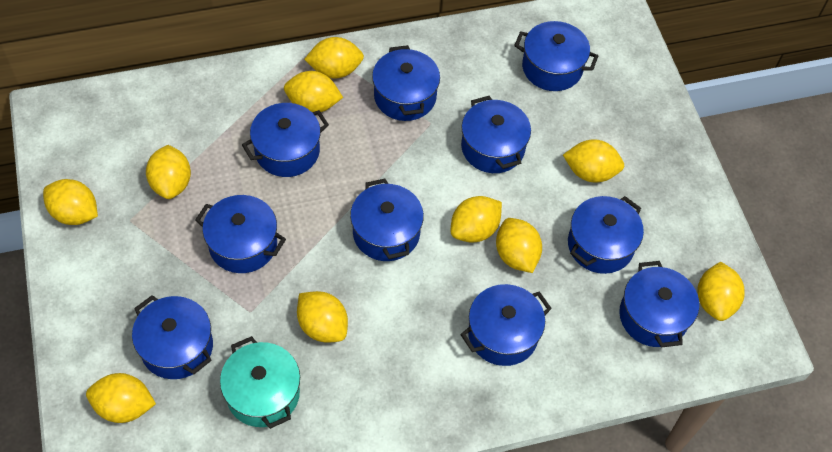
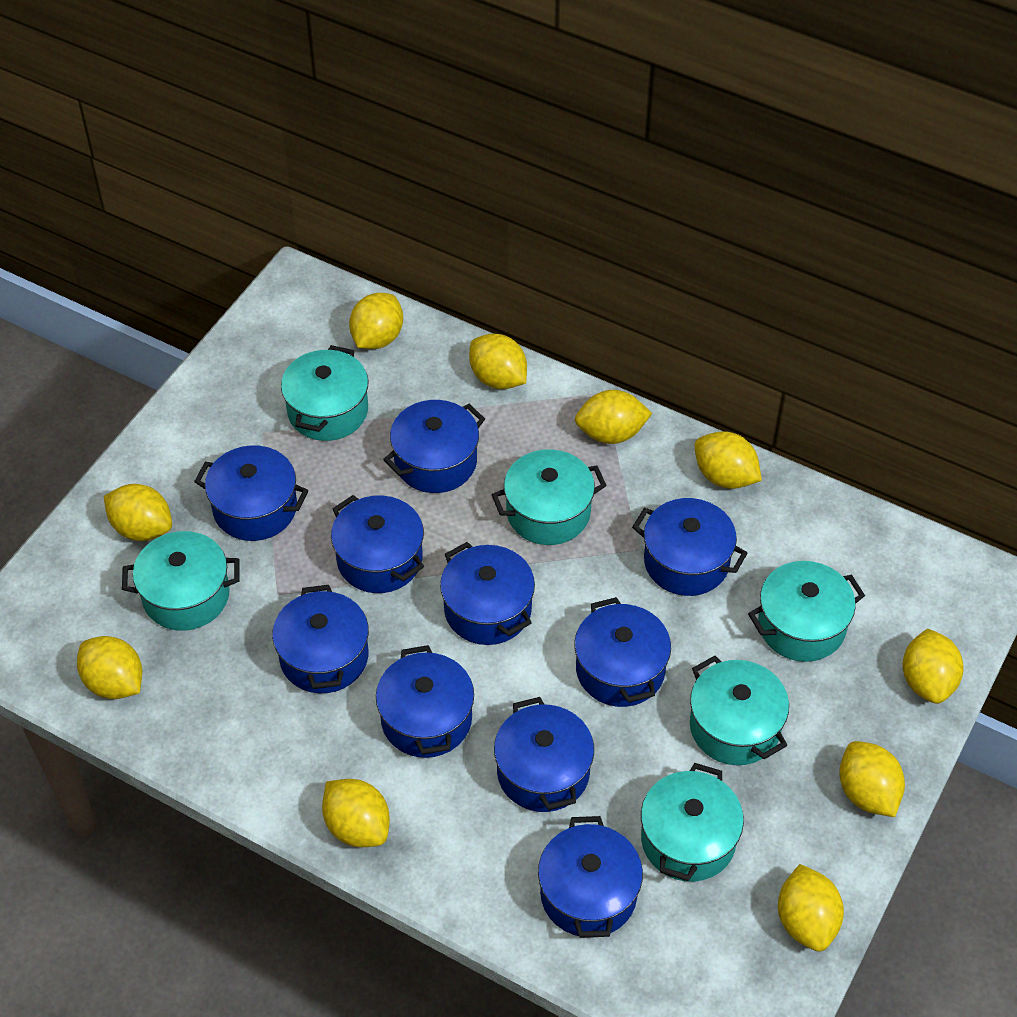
turquoise pot: [220,336,300,429] = 1 -> [122,531,239,631] [281,345,368,441] [492,449,607,545] [641,763,744,882] [690,656,789,765] [748,561,865,662] = 6

